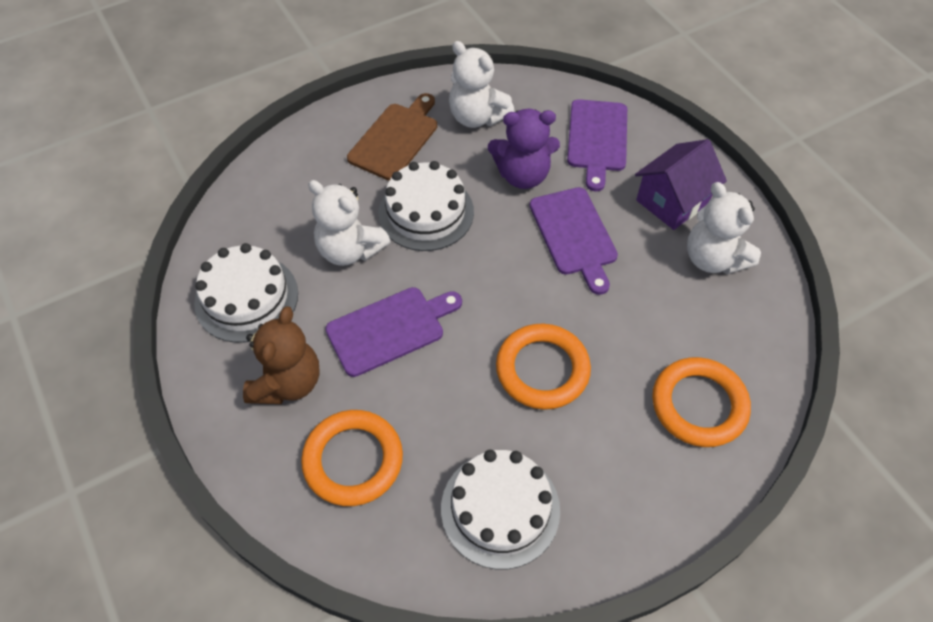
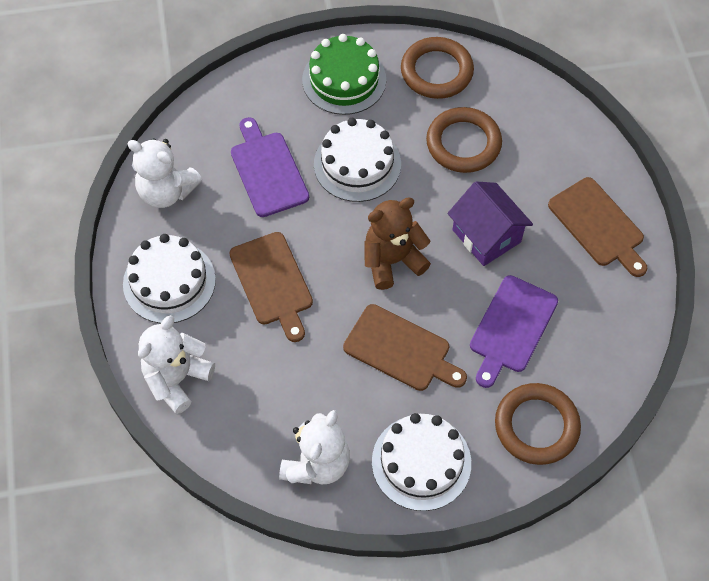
brown cutting board: [347,93,437,181] = 1 -> [229,232,313,342] [343,304,467,391] [548,177,648,277] = 3
brown ring: none = 0 -> [401,37,474,99] [426,107,502,173] [495,383,581,465] = 3
green cake: none = 0 -> [302,34,386,115] = 1
orange ring: [301,410,403,506] [496,324,591,410] [652,357,751,447] = 3 -> none = 0
purple cutting board: [325,287,462,377] [530,187,618,295] [567,99,627,191] = 3 -> [231,117,309,217] [470,275,558,388] = 2
purple teddy bear: [488,109,560,189] = 1 -> none = 0

